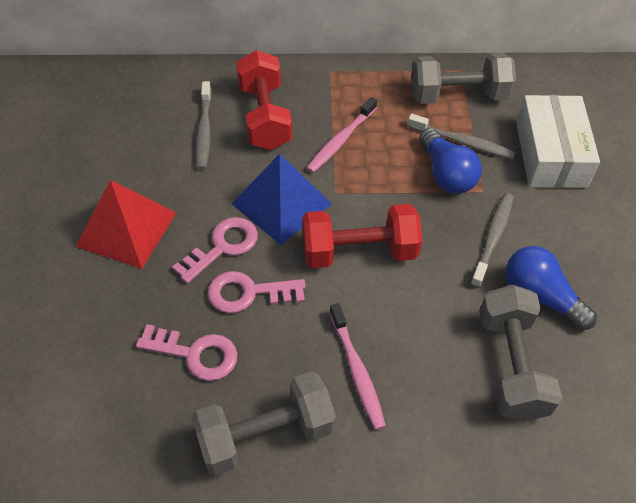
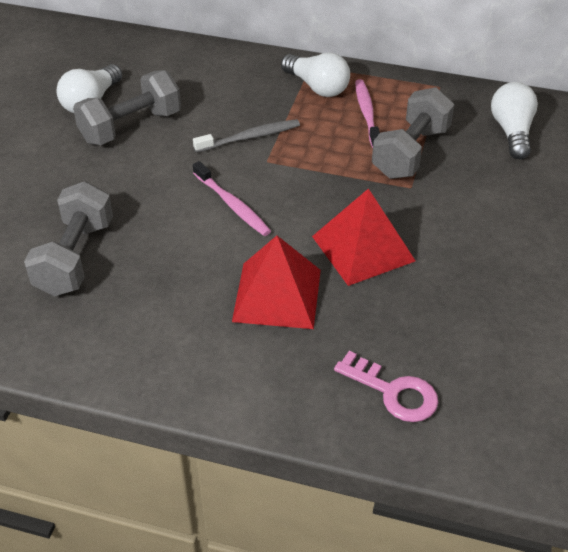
blue light bulb: [419,128,482,194] [506,246,597,330] = 2 -> none = 0
blue pyramid: [232,154,332,245] = 1 -> none = 0
grey toothbrush: [196,81,212,170] [408,114,516,159] [470,193,514,288] = 3 -> [193,119,300,153] = 1
pink key: [136,324,237,381] [172,217,258,284] [207,271,306,313] = 3 -> [334,351,439,422] = 1
red dumbbell: [236,50,292,150] [302,204,422,268] = 2 -> none = 0
red pyramid: [76,180,176,269] = 1 -> [232,236,321,329] [312,188,416,286] = 2
white box: [516,95,600,188] = 1 -> none = 0
white light bulb: none = 0 -> [57,64,122,113] [281,52,350,97] [491,82,538,159] = 3

